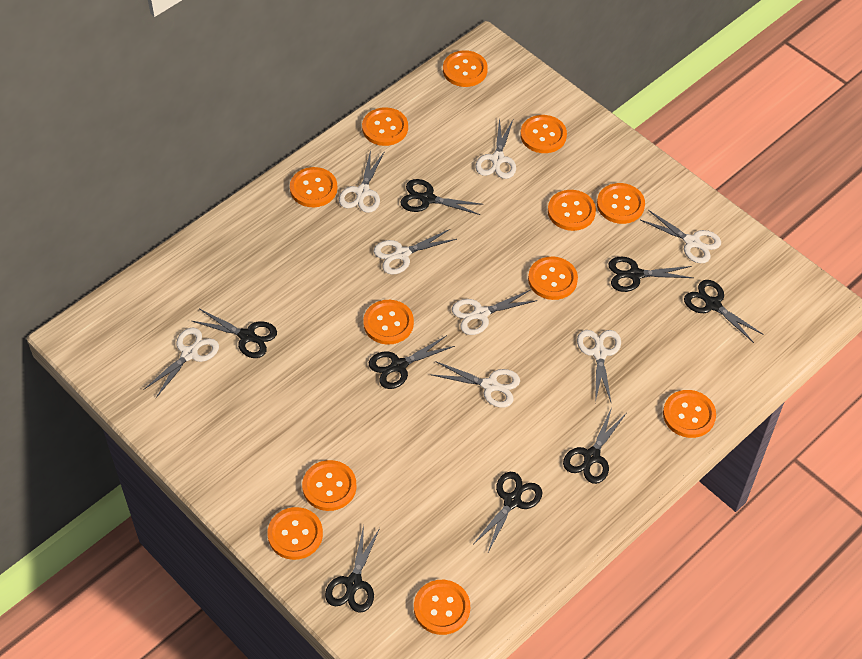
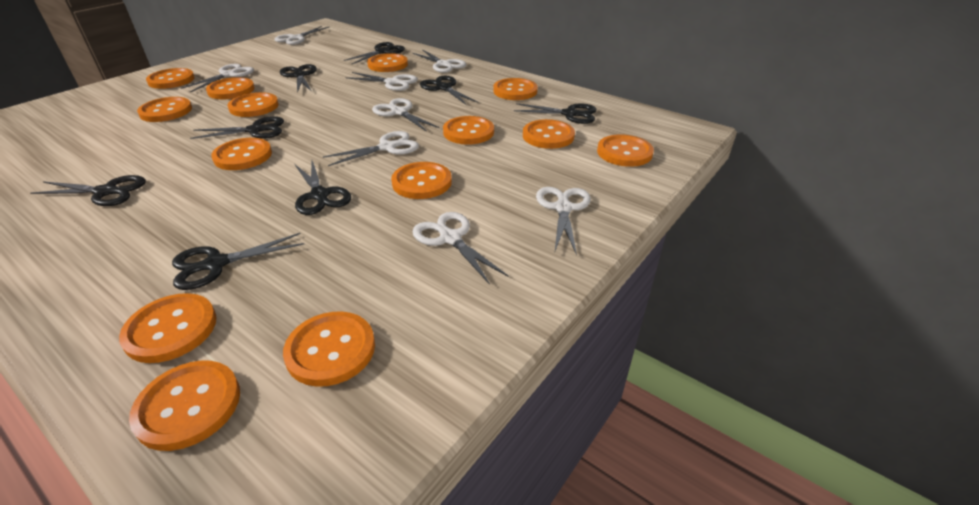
orange button: [267,507,323,560] [290,167,337,207] [302,460,356,511] [362,107,408,146] [363,300,414,345] [414,580,470,635] [443,50,488,87] [520,115,567,153] [528,257,578,300] [548,190,596,231] [597,183,645,224] [663,390,716,438] = 12 -> [119,293,217,363] [129,360,240,451] [137,97,192,122] [146,68,195,89] [206,77,255,99] [211,138,272,170] [228,92,279,117] [283,311,375,387] [367,53,408,72] [391,162,452,199] [443,116,494,145] [493,78,538,100] [523,119,575,149] [597,134,654,167] = 14

